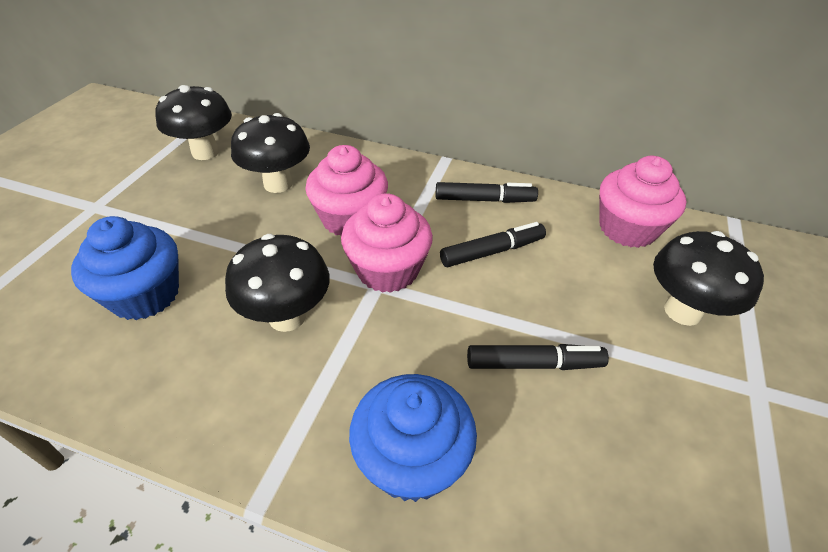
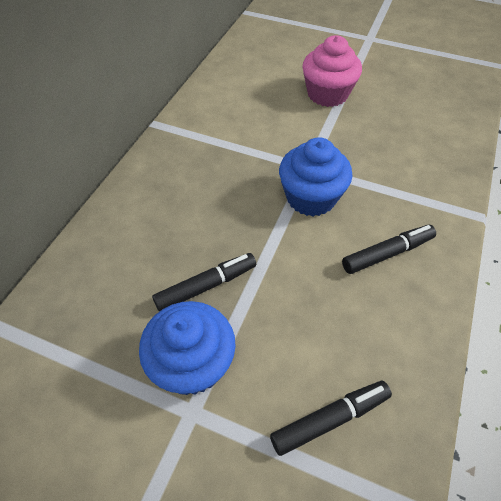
black mushroom: [155,85,232,160] [225,234,330,332] [231,113,310,193] [653,231,764,326] = 4 -> none = 0
pink cupcake: [305,145,388,236] [341,193,433,293] [599,156,686,248] = 3 -> [302,35,362,107] = 1

